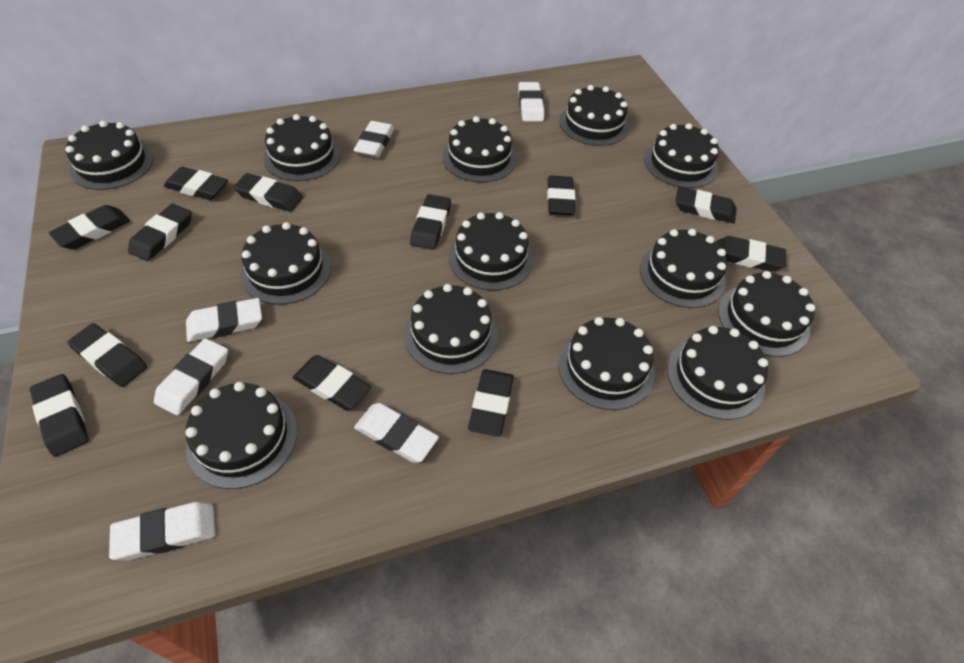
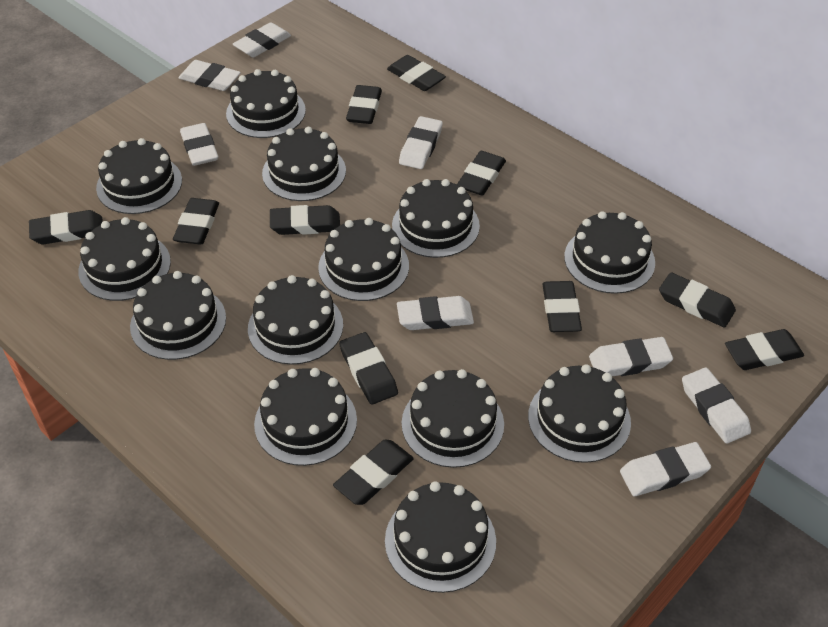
black eraser: [30,374,89,457] [49,205,130,249] [67,323,147,387] [128,204,192,261] [164,167,228,200] [233,173,303,212] [293,355,371,410] [410,194,451,250] [468,369,514,437] [547,176,575,215] [675,187,736,223] [716,236,786,272] = 12 -> [29,210,103,245] [173,198,219,244] [270,205,340,235] [333,440,414,505] [339,332,398,405] [346,85,382,124] [387,55,446,91] [457,151,506,195] [542,281,582,332] [659,273,736,327] [725,329,804,370] = 11
white eraser: [109,502,215,561] [154,338,228,415] [186,298,262,342] [353,121,394,158] [354,403,439,463] [518,82,545,122] = 6 -> [179,60,241,91] [180,123,219,166] [233,22,291,57] [397,296,474,330] [399,116,443,169] [589,337,673,376] [620,442,711,496] [682,367,751,444] = 8

